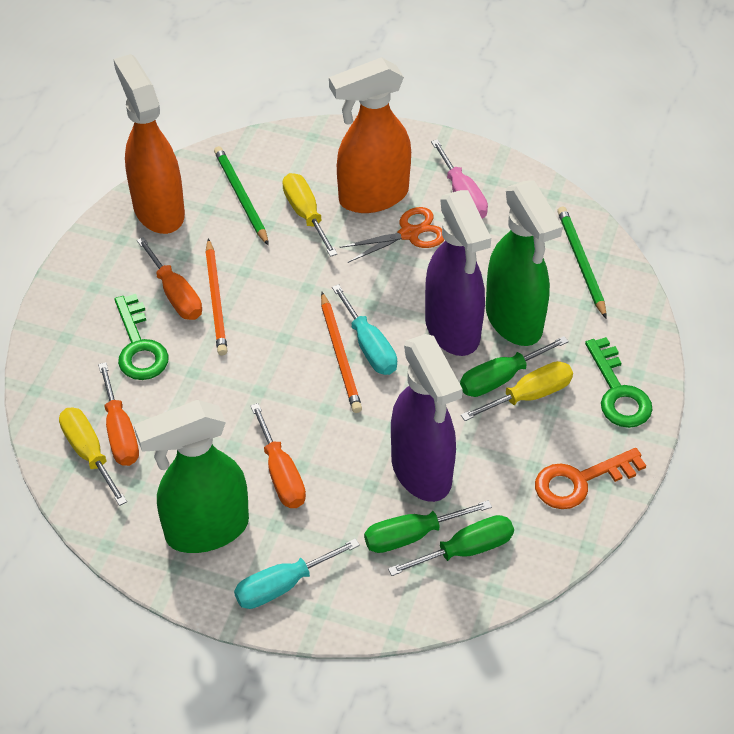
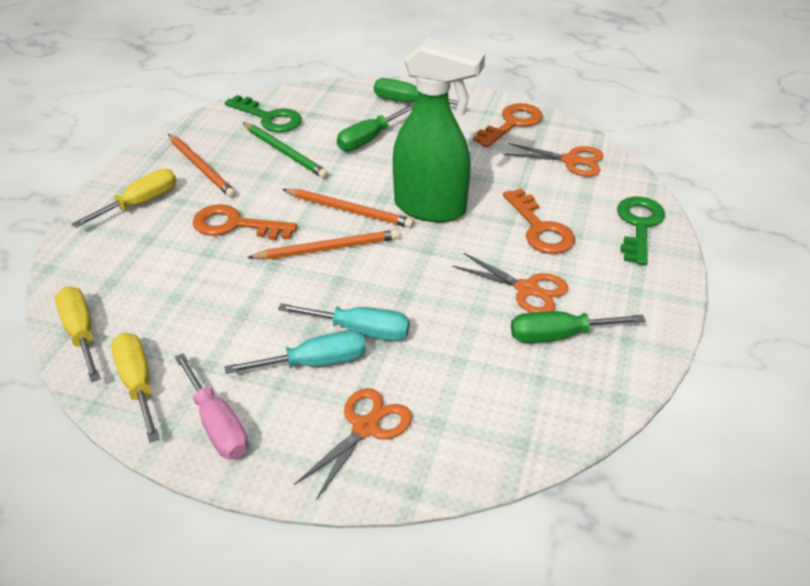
green pencil: [214,146,269,246] [557,207,607,318] = 2 -> [243,123,328,178] = 1
green spray bottle: [134,400,249,553] [486,180,563,346] = 2 -> [393,37,485,223] = 1
orange key: [535,448,646,509] = 1 -> [192,204,297,240] [473,103,543,148] [503,188,575,254] = 3
orange pencil: [205,238,227,355] [321,292,362,413] = 2 -> [168,134,236,198] [247,229,399,260] [282,189,414,228] = 3
orange scissors: [339,207,444,263] = 1 -> [294,388,412,500] [453,253,568,313] [504,143,604,177] = 3
orange screwdriver: [98,362,139,466] [137,237,202,320] [250,403,306,508] = 3 -> none = 0
orange spray bottle: [113,54,185,234] [329,57,411,213] = 2 -> none = 0
purple spray bottle: [391,334,463,502] [425,190,491,356] = 2 -> none = 0

